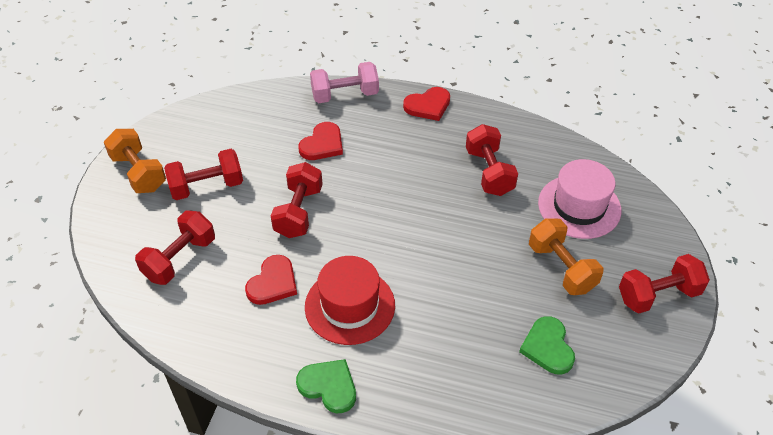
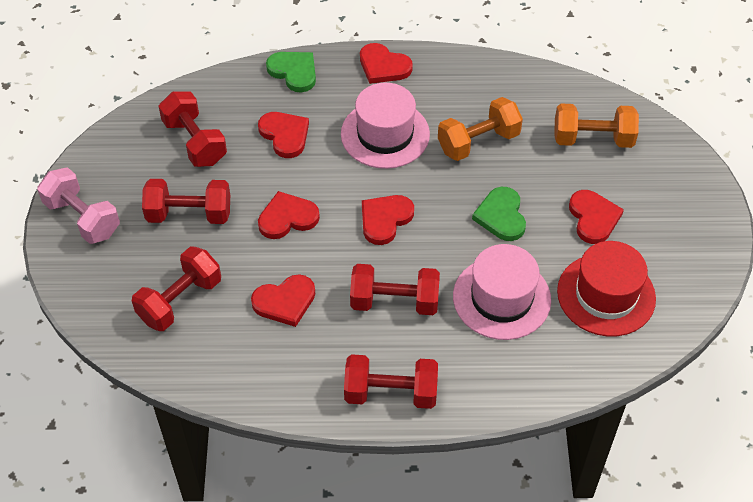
pink hat: [538,159,621,239] = 1 -> [341,83,430,169] [453,244,551,340] = 2
red heart: [245,255,297,305] [298,122,343,160] [403,87,450,121] = 3 -> [251,274,315,327] [258,112,309,158] [258,191,320,239] [360,43,413,84] [362,195,414,245] [569,190,624,244] = 6

